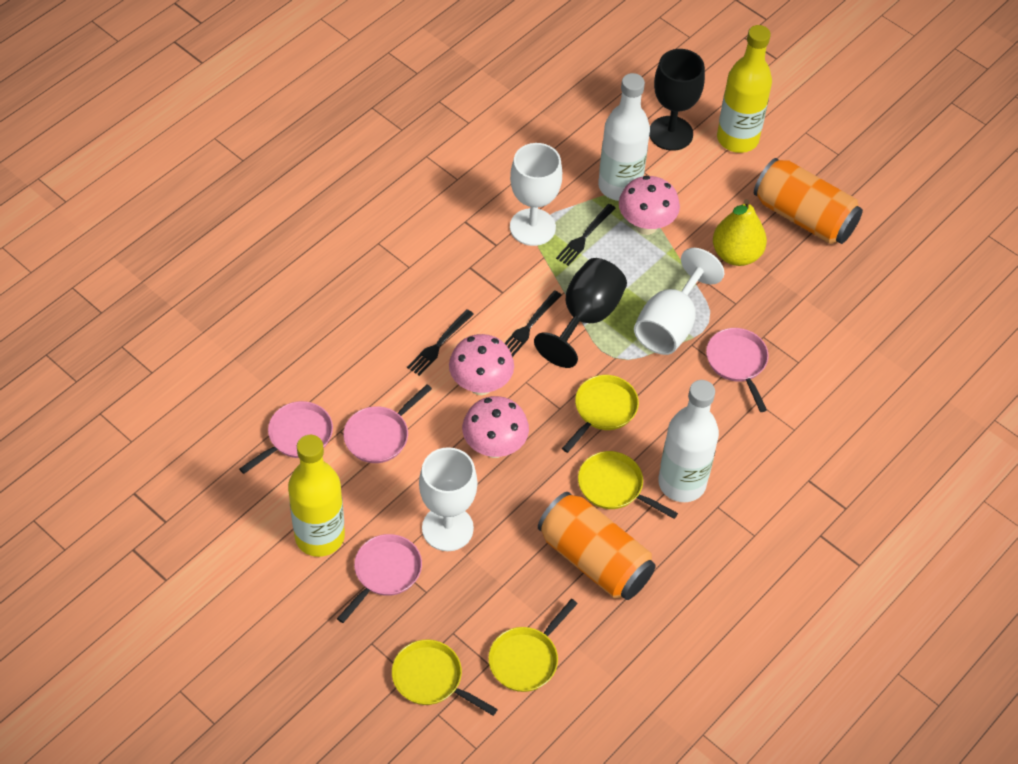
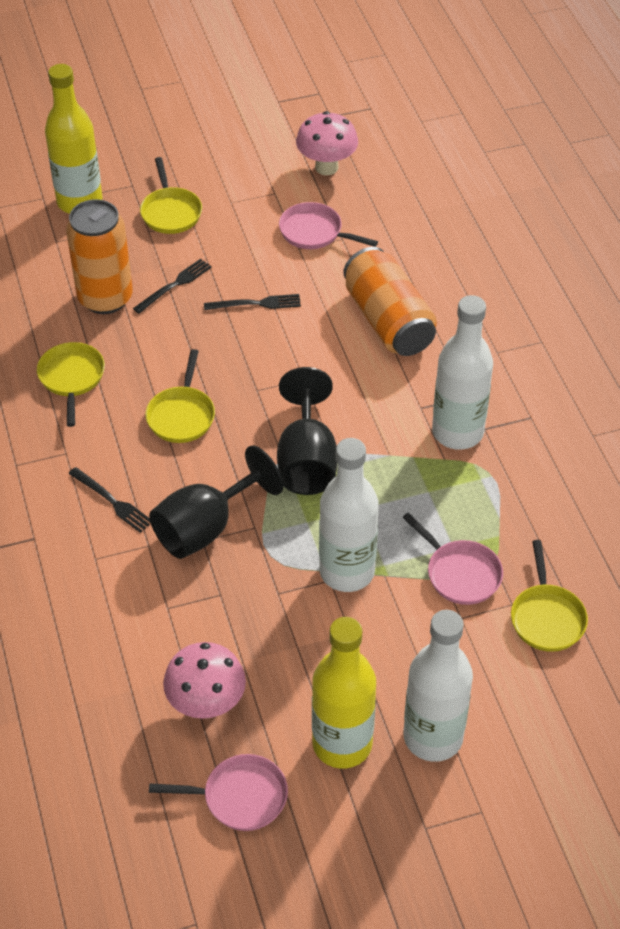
pink mushroom: [449,334,514,395] [462,396,529,458] [619,176,680,235] = 3 -> [163,642,246,719] [296,111,358,176] = 2
pink pan: [239,401,333,474] [337,534,422,623] [343,384,432,463] [706,328,769,412] = 4 -> [149,754,288,831] [279,202,378,249] [402,513,503,605] = 3
white bottle: [598,73,650,201] [658,380,719,502] = 2 -> [319,438,379,592] [403,610,473,762] [432,295,493,450] = 3
white goblet: [419,447,477,551] [510,143,562,246] [634,248,724,355] = 3 -> none = 0
yellow pear: [713,199,767,266] = 1 -> none = 0

